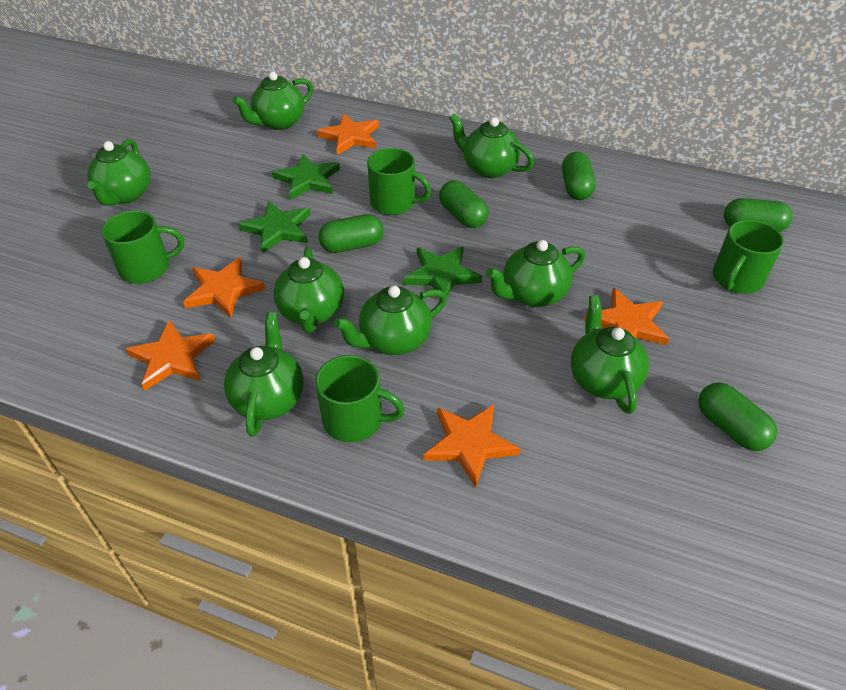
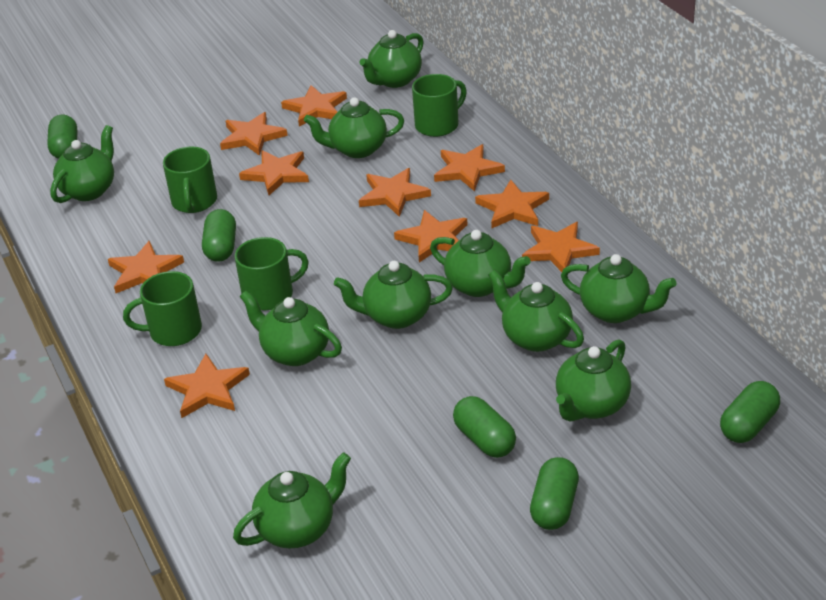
green star: [238,201,311,254] [272,154,340,200] [403,246,482,298] = 3 -> none = 0
green teapot: [87,139,151,206] [224,312,304,437] [232,72,313,130] [273,247,344,333] [334,286,447,355] [449,113,534,178] [486,240,585,307] [571,295,649,414] = 8 -> [50,125,114,203] [233,452,351,549] [239,290,342,366] [304,97,404,158] [334,261,453,329] [359,30,424,88] [430,230,531,297] [488,270,584,352] [556,339,631,421] [561,254,676,323] = 10
orange star: [126,320,216,391] [183,257,265,318] [317,114,379,155] [423,405,521,488] [584,288,669,345] = 5 -> [108,241,184,293] [164,354,250,418] [220,112,288,156] [239,150,309,195] [281,85,347,127] [359,168,431,217] [394,210,467,263] [434,144,505,192] [475,180,549,228] [522,222,600,272] = 10

